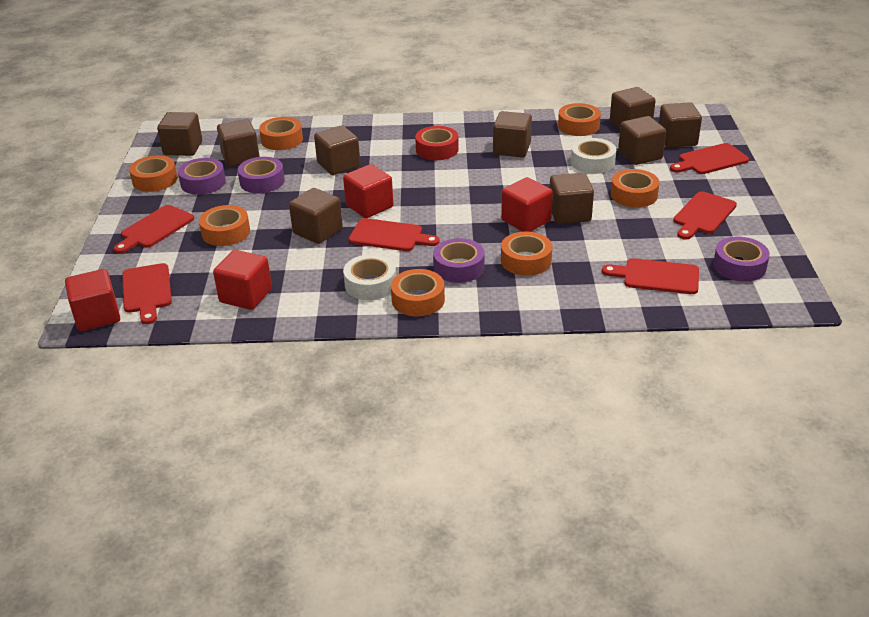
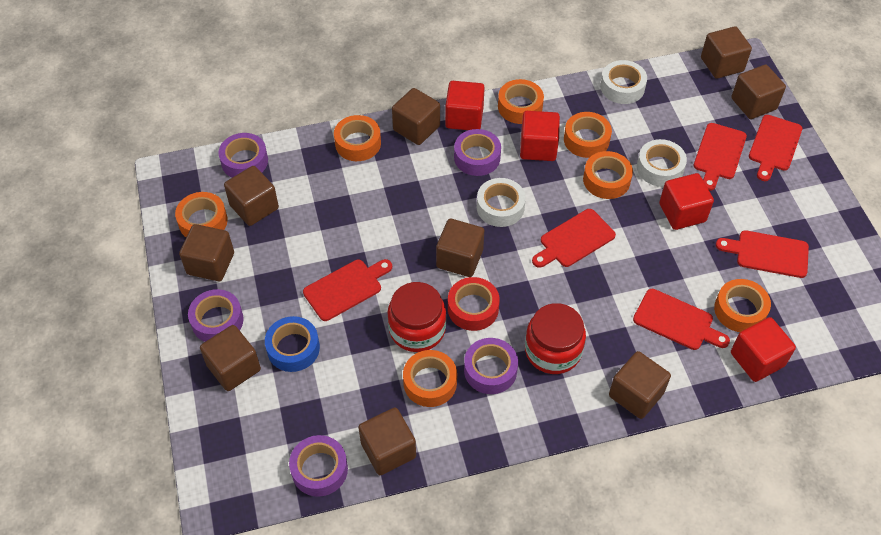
blue tape: none = 0 -> [265,316,320,372] = 1
purple tape: [178,158,226,195] [238,157,285,193] [433,238,485,283] [713,236,770,282] = 4 -> [188,289,243,342] [219,133,268,178] [289,435,348,497] [454,129,501,176] [464,338,518,394] = 5
red jar: none = 0 -> [387,282,446,352] [525,303,586,374] = 2
white tape: [343,254,396,300] [571,138,616,174] = 2 -> [477,178,526,227] [600,60,647,104] [637,139,687,187] = 3

